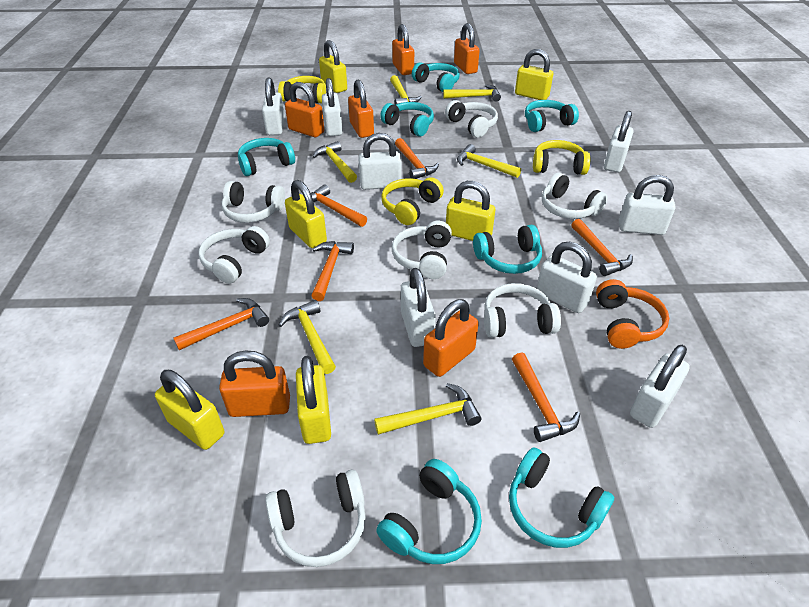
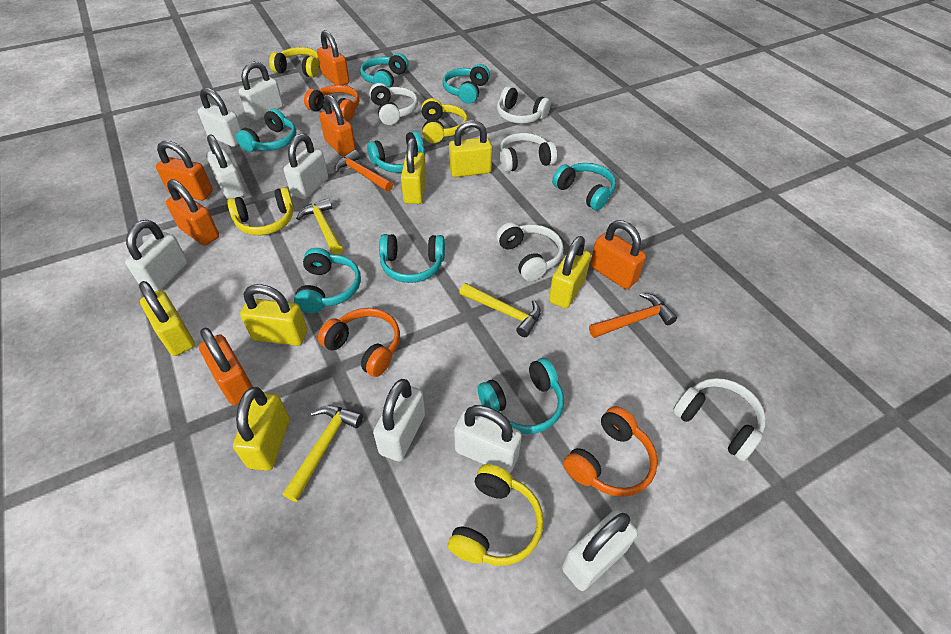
orange hammer: [174,298,269,350] [311,184,367,227] [312,241,354,301] [395,138,439,179] [512,352,580,442] [571,219,633,276] = 6 -> [334,150,393,192] [589,293,677,338] = 2
orange headphones: [596,279,669,349] = 1 -> [304,85,359,121] [318,308,400,377] [563,406,658,497] = 3
turquoise headphones: [238,138,295,176] [376,459,482,564] [380,102,434,137] [412,62,460,92] [473,225,542,274] [509,447,614,548] [525,100,579,132] = 7 -> [236,108,296,152] [294,248,361,313] [360,53,409,87] [367,131,425,173] [379,234,445,283] [443,64,490,104] [478,358,564,434] [552,163,616,211] = 8
white headphones: [199,226,270,284] [222,181,285,223] [265,470,366,567] [392,221,452,279] [445,100,498,138] [484,283,561,338] [542,173,608,219] = 7 -> [369,83,418,125] [496,222,564,281] [497,86,551,124] [499,133,557,172] [673,378,766,461] = 5
yellow hammer: [279,300,336,374] [312,141,357,183] [374,383,481,435] [390,75,422,105] [443,84,501,102] [457,144,521,178] = 6 -> [283,406,363,502] [296,198,343,255] [459,283,541,337] = 3
yellow headphones: [278,76,326,103] [381,177,444,225] [533,140,591,175] = 3 -> [227,187,294,235] [269,47,319,78] [421,98,468,143] [448,464,544,566] = 4

